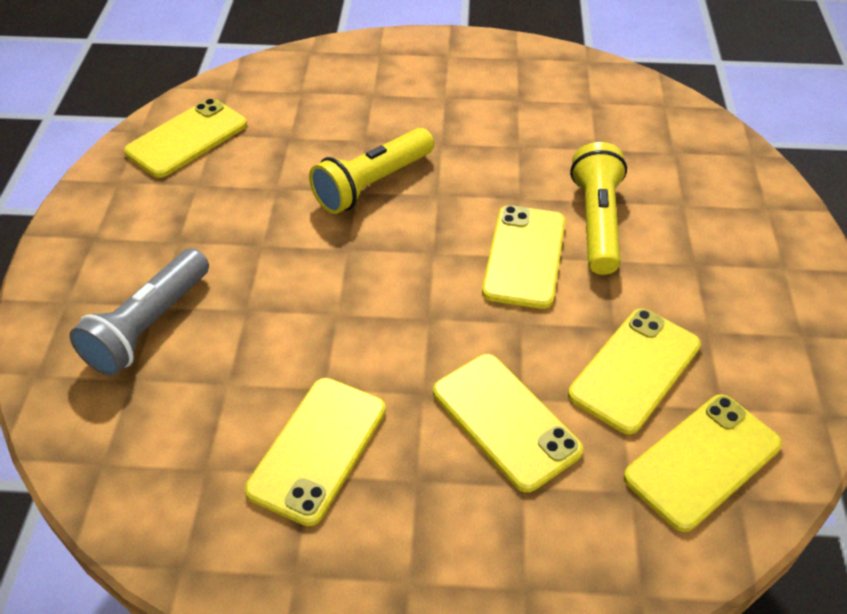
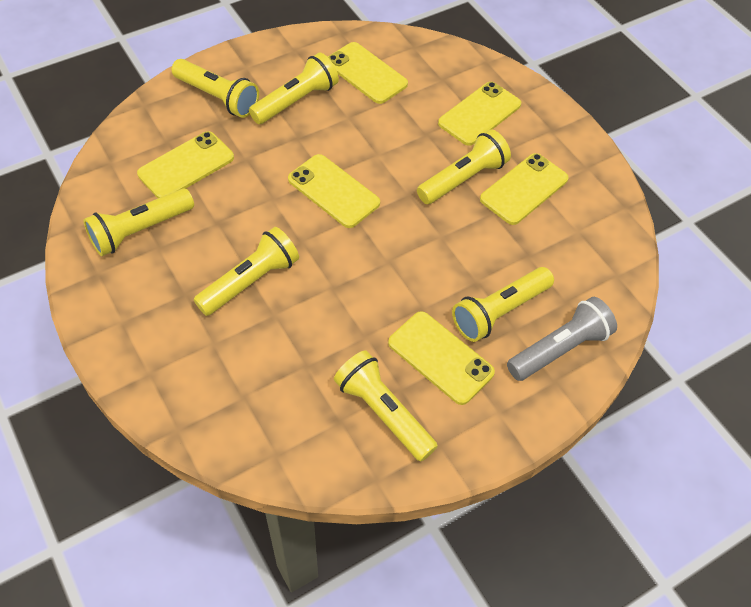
yellow flashlight: [309,128,434,214] [570,142,627,275] = 2 -> [83,189,194,256] [171,59,259,118] [194,227,299,316] [249,53,339,124] [334,350,438,462] [417,129,511,204] [452,267,554,342] = 7

